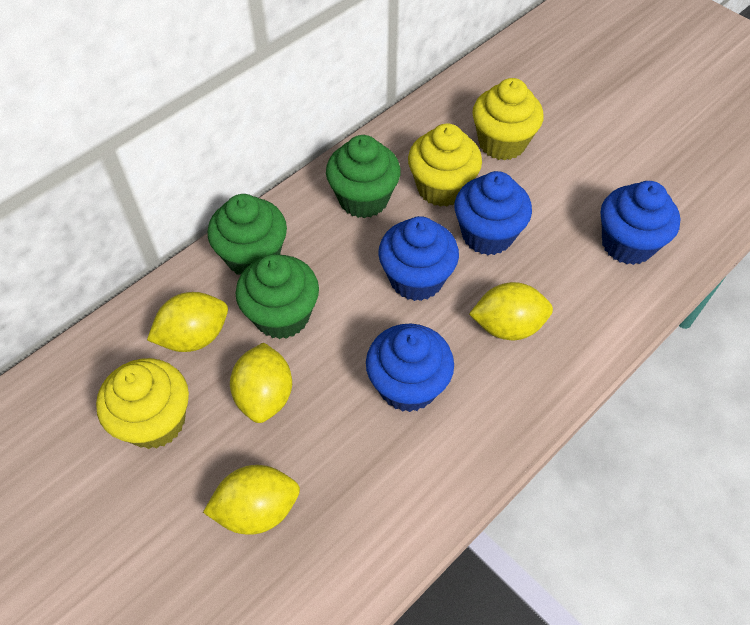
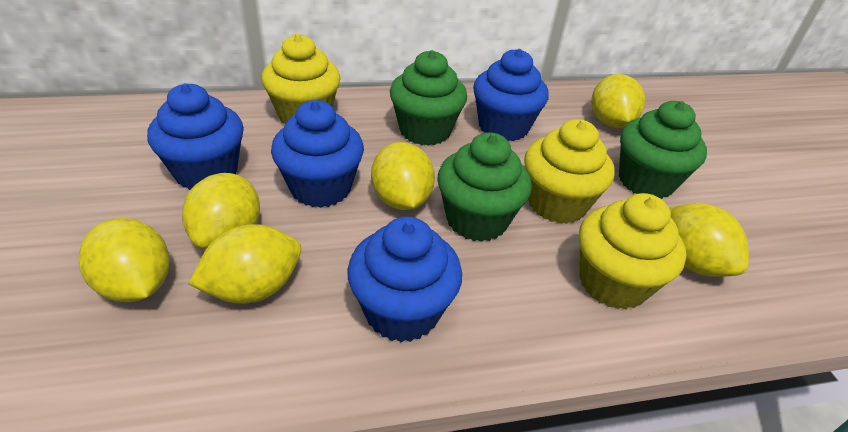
yellow lemon: [147,292,228,352] [203,465,300,535] [230,343,292,423] [469,282,553,340] = 4 -> [79,218,169,302] [182,173,260,249] [189,224,301,304] [371,142,435,210] [592,74,645,128] [669,203,749,277] = 6

